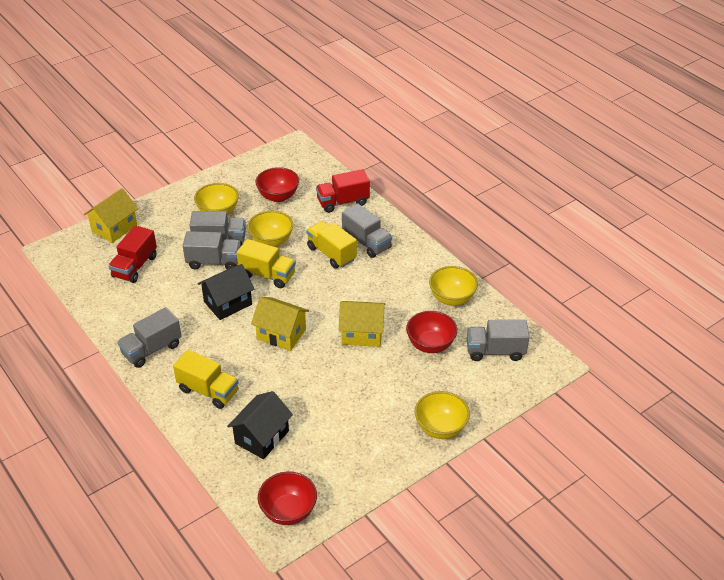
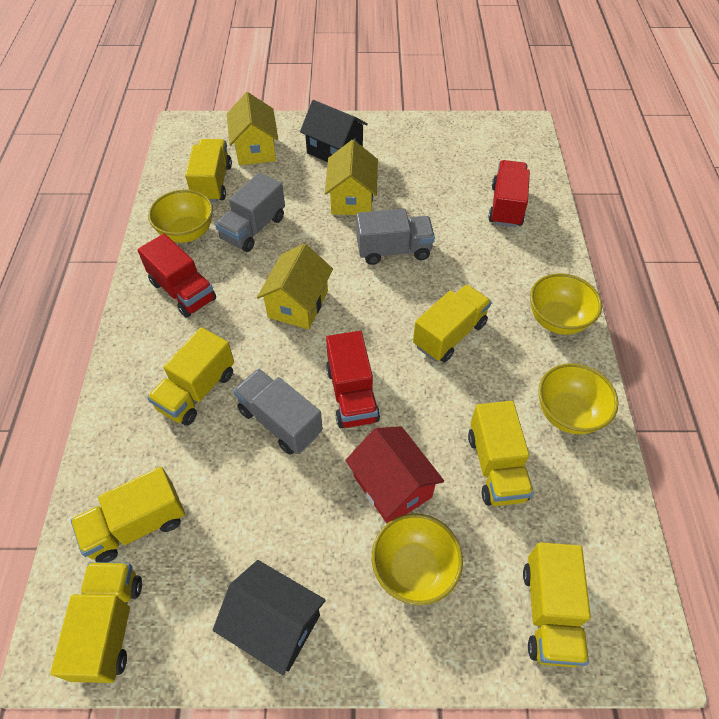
grey truck: [117,307,182,368] [183,231,241,270] [190,211,246,247] [342,203,392,258] [467,320,529,361] = 5 -> [215,173,285,252] [233,369,323,455] [356,209,435,265] = 3
red bowl: [255,167,299,202] [258,471,317,525] [406,311,457,353] = 3 -> none = 0
red house: none = 0 -> [345,426,444,523] = 1
red truck: [108,225,157,283] [316,169,370,213] = 2 -> [137,234,216,318] [326,331,380,428] [488,160,530,227] = 3
yellow truck: [173,350,239,409] [237,239,296,288] [306,221,357,269] = 3 -> [51,562,142,683] [71,467,185,562] [147,327,234,426] [185,139,232,202] [413,284,492,362] [468,401,534,506] [523,542,591,667] = 7

